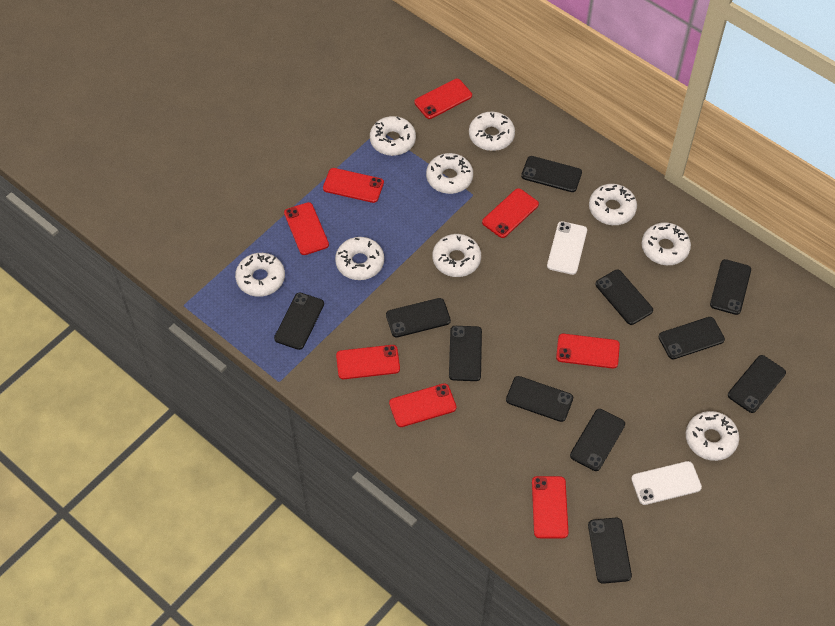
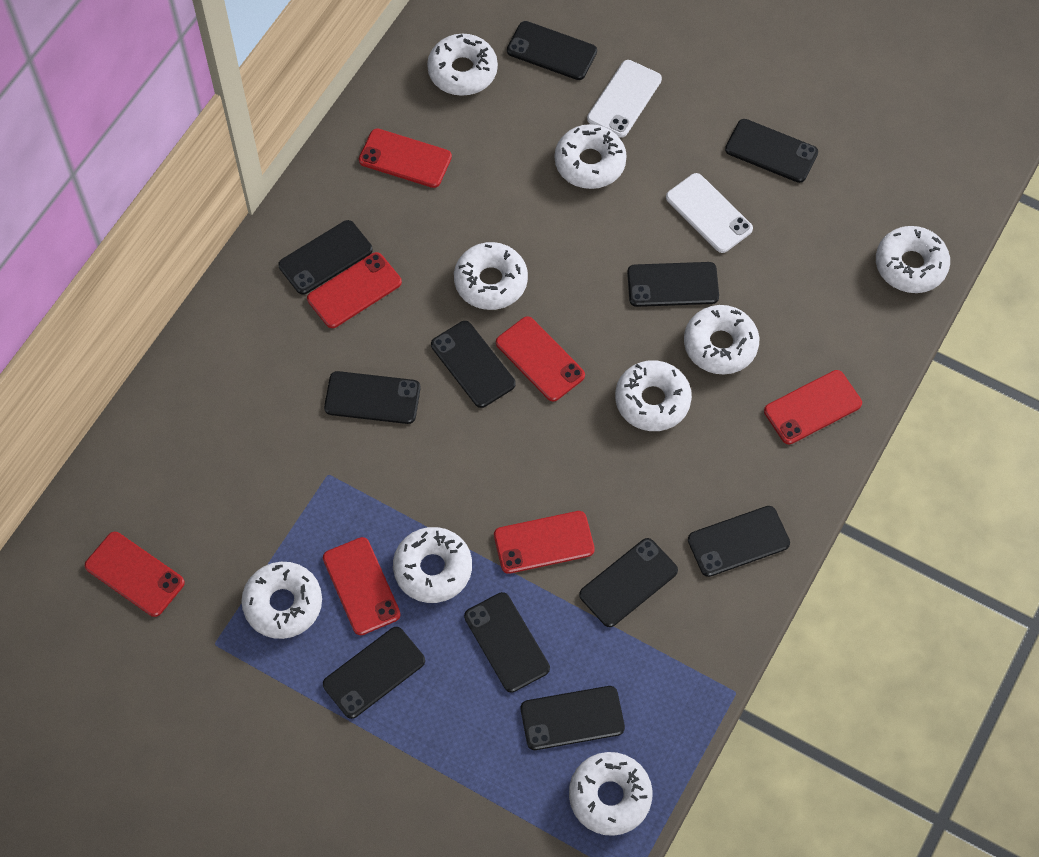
red phone: [284,202,329,255] [323,168,384,203] [336,345,400,379] [389,383,457,427] [414,79,472,119] [482,188,539,238] [532,476,568,538] [556,334,620,369] = 8 -> [85,532,185,617] [307,252,402,328] [323,537,401,635] [359,129,452,188] [494,511,595,574] [496,316,585,402] [764,370,862,444] = 7

